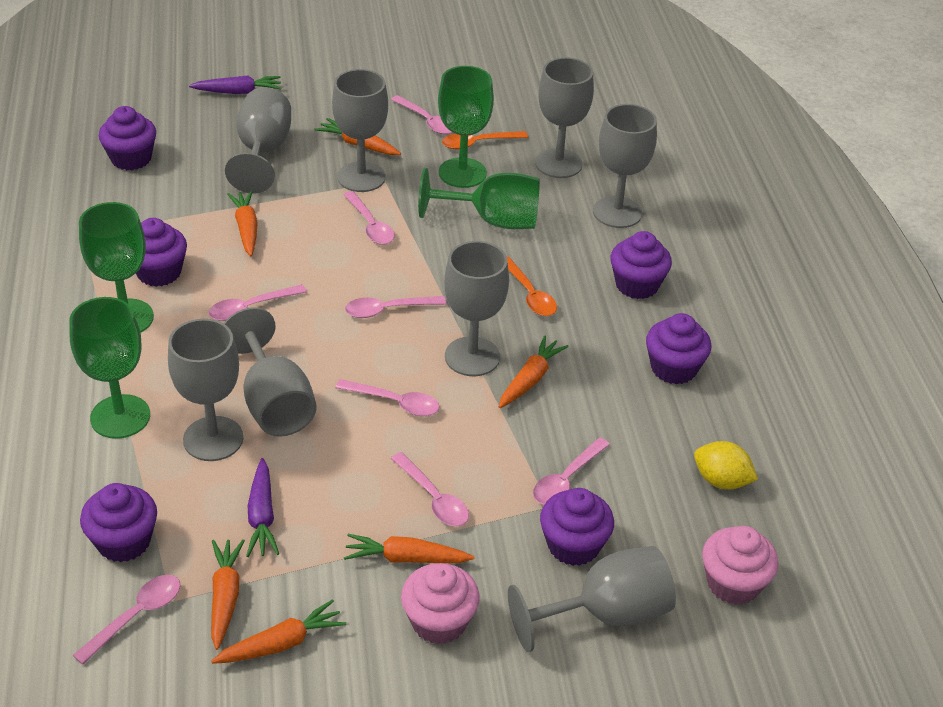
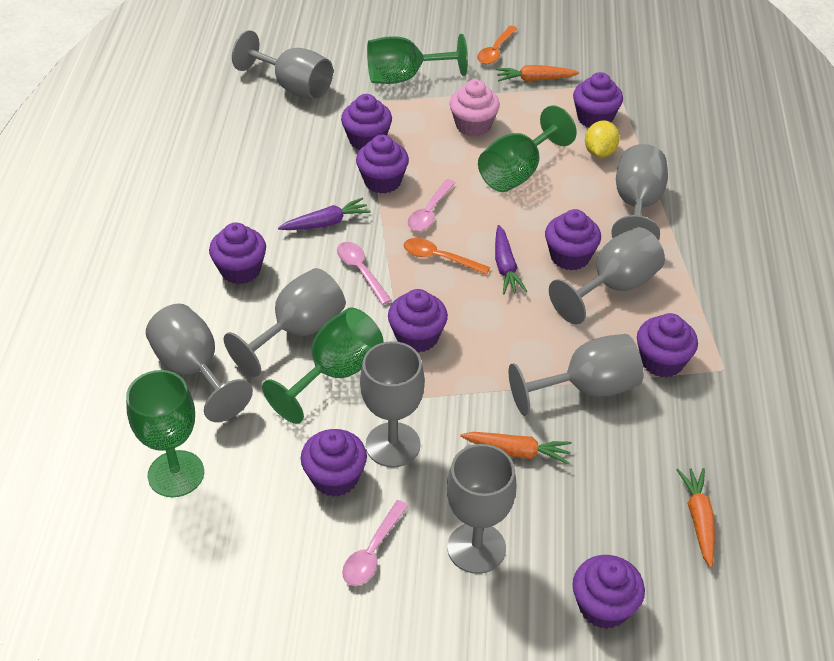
orange carrot: [211,539,245,650] [211,599,346,664] [227,190,258,256] [315,118,401,155] [344,534,474,563] [499,335,569,408] = 6 -> [460,432,572,464] [496,65,579,82] [677,468,715,568] = 3
pink cupcake: [401,563,480,644] [702,526,779,605] = 2 -> [449,79,500,137] = 1
pink spoon: [73,575,181,665] [209,285,307,321] [335,379,440,416] [344,191,395,245] [345,296,446,318] [391,95,452,134] [391,452,469,526] [533,437,610,504] = 8 -> [337,242,392,305] [342,500,409,586] [408,179,455,231] = 3
purple cupcake: [80,483,157,562] [99,106,156,170] [136,218,187,287] [540,488,614,566] [611,231,672,299] [646,313,711,385] = 6 -> [209,222,266,284] [301,429,367,497] [341,94,392,150] [356,135,409,194] [388,289,448,353] [545,209,601,270] [573,72,623,127] [573,555,645,629] [637,313,698,378] = 9

